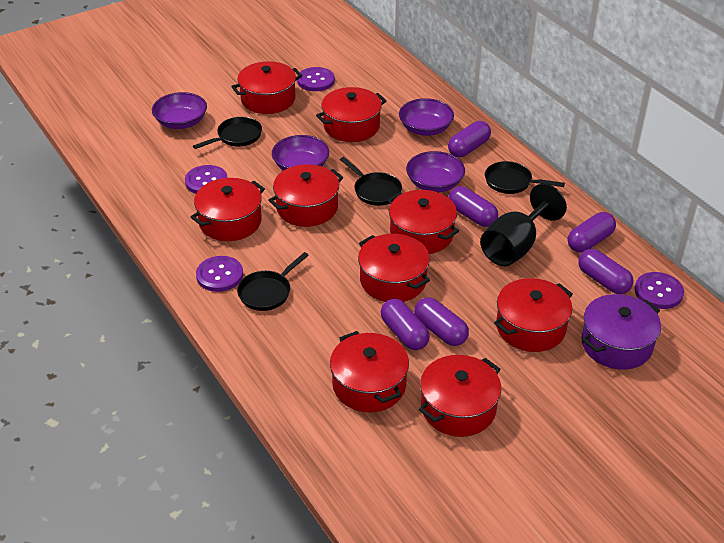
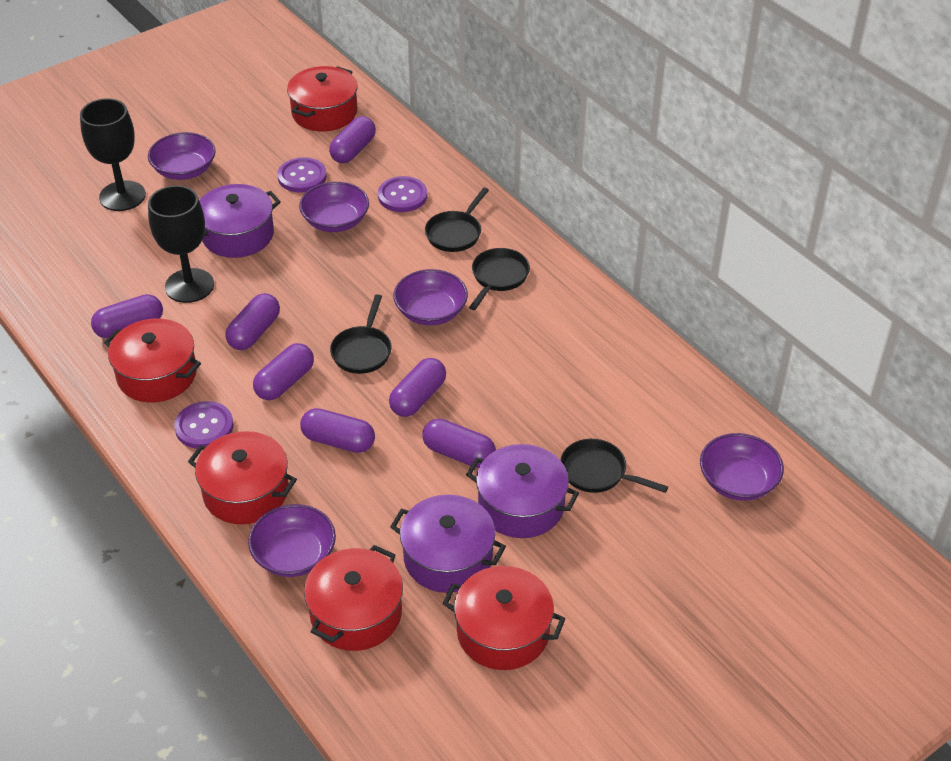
black goblet: [480,184,567,266] = 1 -> [80,98,146,211] [148,185,214,303] = 2
purple bowl: [152,92,207,129] [272,135,329,171] [399,98,454,136] [406,151,465,192] = 4 -> [148,132,216,180] [248,504,336,577] [299,182,369,232] [393,269,468,325] [700,433,784,501] = 5
purple button: [185,165,227,194] [196,256,243,292] [297,67,335,91] [634,272,684,309] = 4 -> [174,401,233,449] [277,157,327,193] [378,176,427,212] = 3
purple capsule: [381,299,430,350] [414,297,469,346] [448,121,491,157] [448,186,498,227] [568,212,616,253] [578,249,634,294] = 6 -> [91,294,163,338] [225,293,280,350] [253,343,314,400] [300,408,375,453] [329,116,376,163] [389,358,446,417] [422,419,496,468] = 7
purple pot: [581,294,661,370] = 1 -> [199,184,281,258] [390,495,506,593] [466,444,579,538] = 3
red pot: [191,178,265,241] [231,61,302,114] [268,164,344,227] [316,87,386,142] [330,331,409,412] [358,234,430,302] [388,190,459,254] [419,355,501,437] [494,278,573,352] = 9 -> [104,319,201,402] [188,431,297,524] [287,66,358,131] [304,545,403,651] [443,566,566,670] = 5

